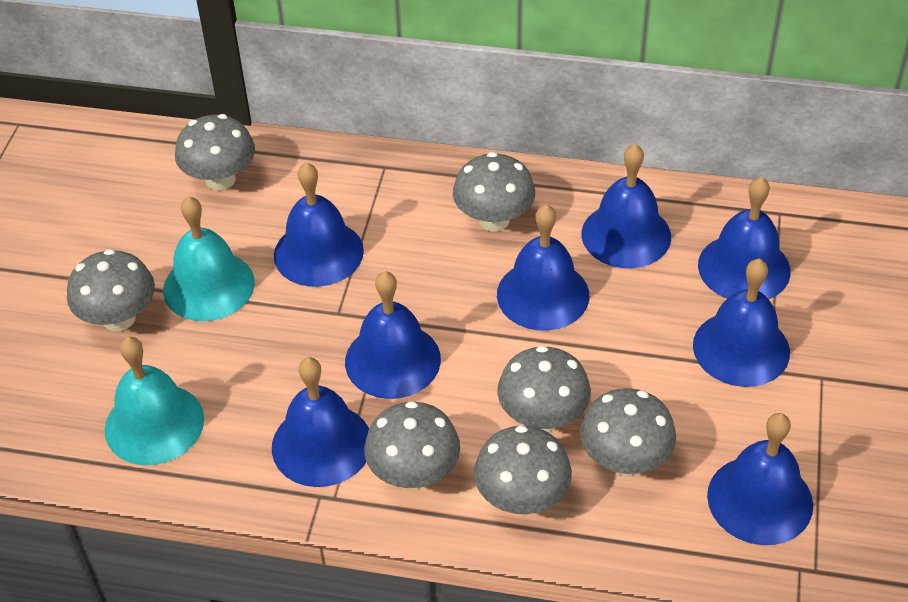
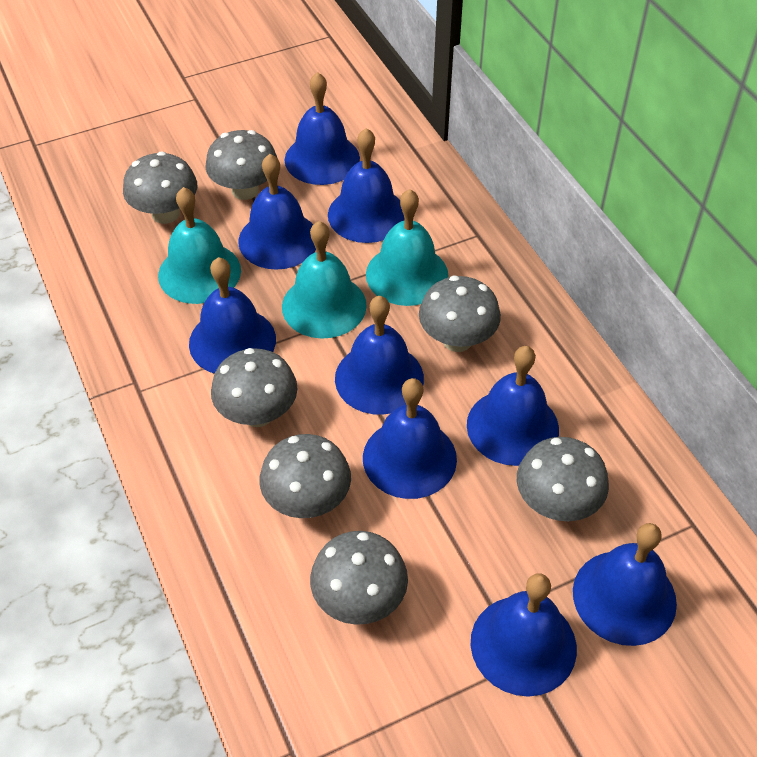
blue bell: [272,357,369,487] [274,162,364,287] [345,271,441,399] [497,204,589,331] [582,144,671,268] [693,259,790,387] [698,177,790,299] [707,413,813,545] = 8 -> [189,257,276,374] [238,154,316,270] [284,72,360,185] [328,128,404,243] [335,295,424,415] [363,378,457,499] [467,346,559,466] [471,573,577,697] [573,523,677,646] = 9
turquoise bell: [105,337,204,465] [163,196,255,321] = 2 -> [158,187,241,304] [282,221,367,339] [366,189,449,306] = 3

